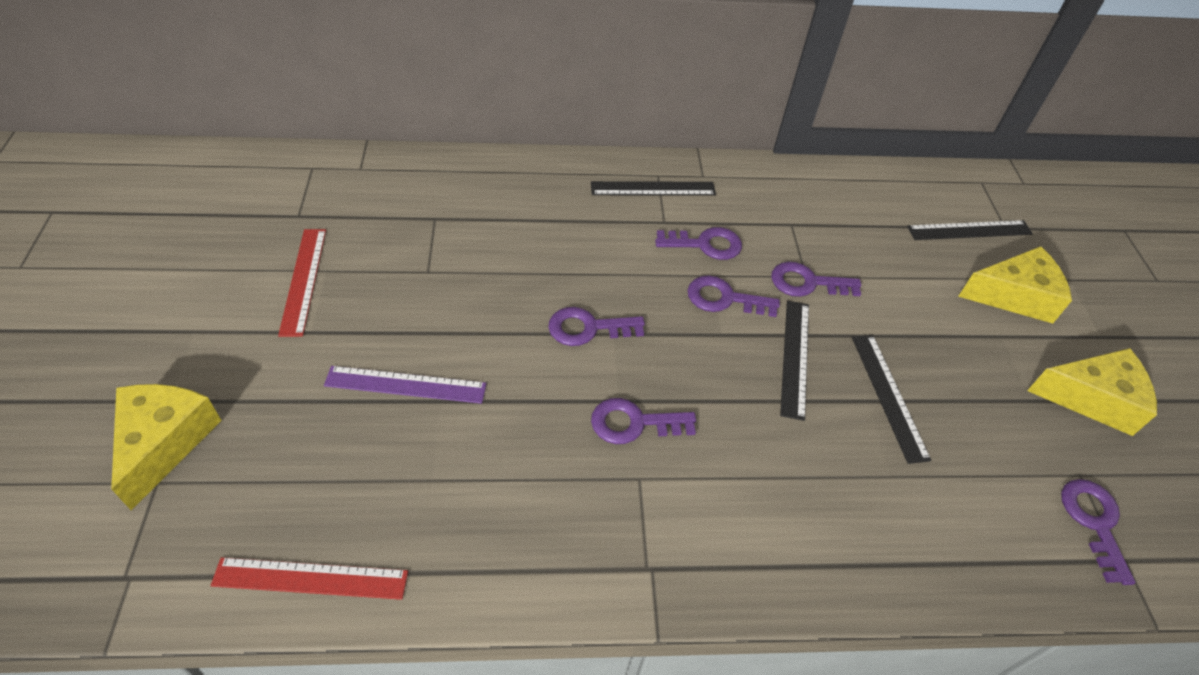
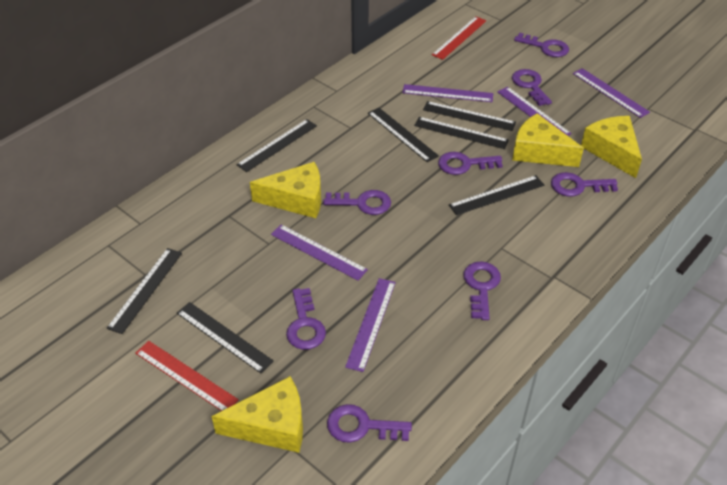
black ruler: [591,181,716,196] [780,300,809,421] [852,335,932,464] [907,220,1033,240] = 4 -> [107,248,182,334] [177,302,274,373] [236,119,317,172] [368,108,439,162] [414,117,509,149] [423,101,516,131] [449,175,544,215] = 7
purple key: [548,307,645,346] [591,398,696,444] [655,227,742,260] [688,275,780,317] [771,262,861,297] [1061,479,1136,585] = 6 -> [286,288,326,350] [323,190,391,215] [327,404,412,443] [438,152,503,175] [463,261,501,320] [512,69,552,106] [514,33,569,57] [551,172,618,197] = 8
purple ruler: [324,366,487,404] = 1 -> [271,224,368,281] [345,278,396,372] [402,84,493,102] [497,87,572,136] [573,68,650,118] = 5
yellow cheese: [111,384,222,510] [958,246,1072,324] [1027,348,1157,436] = 3 -> [212,376,303,453] [250,162,321,218] [512,113,584,167] [581,116,642,178] = 4

